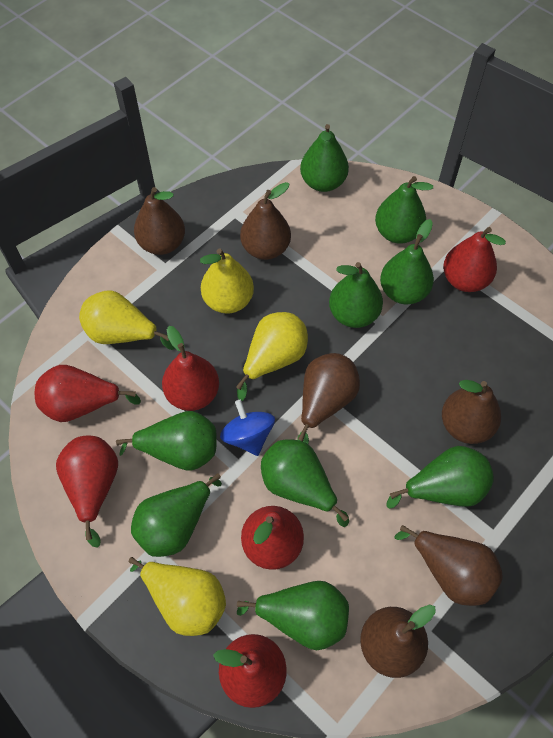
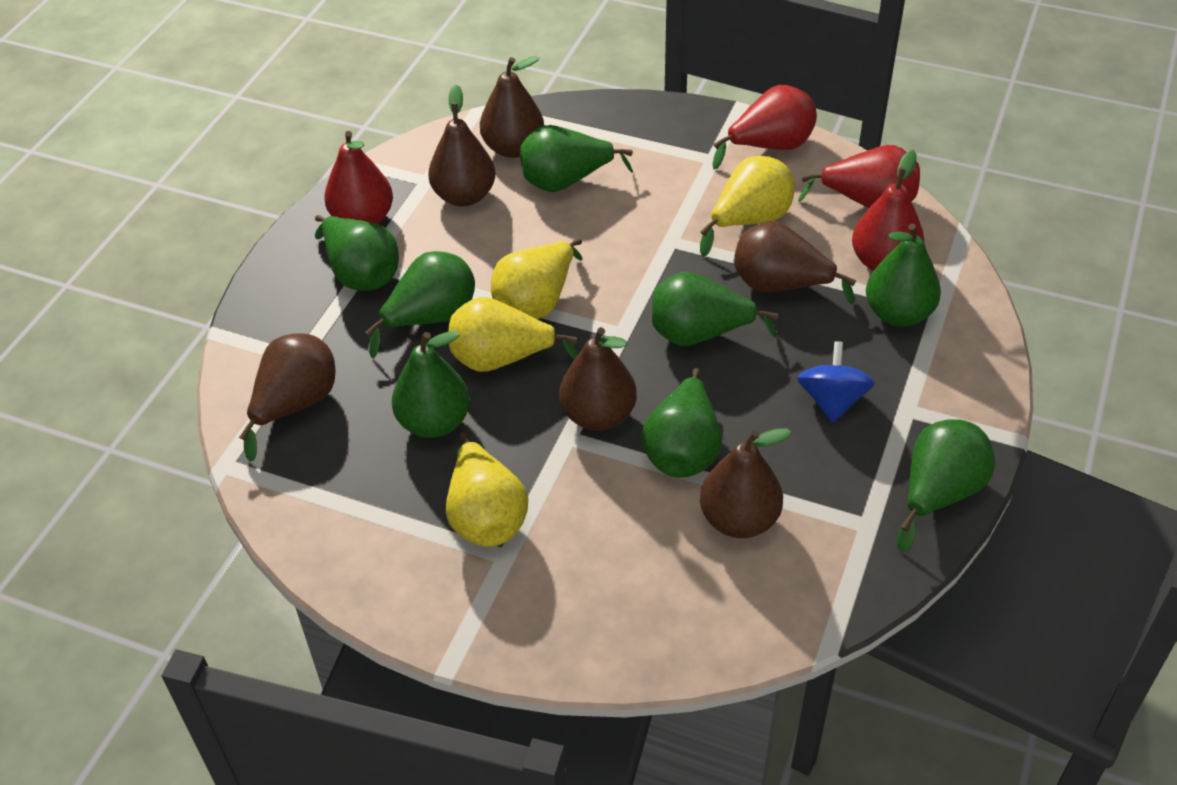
green pear: [116,411,217,471] [131,473,222,557] [237,581,349,650] [261,440,349,527] [300,124,349,192] [329,262,383,328] [375,176,433,244] [380,219,434,304] [387,446,494,509] = 9 -> [315,215,399,291] [365,251,475,358] [392,331,470,438] [520,125,633,192] [641,368,722,478] [652,272,778,346] [866,223,941,327] [897,419,995,552] = 8
red pear: [35,365,141,422] [56,436,118,548] [162,326,219,411] [213,634,287,708] [241,506,304,570] [443,227,506,292] = 6 -> [324,131,393,224] [712,85,817,169] [798,145,920,208] [852,150,924,271] = 4

